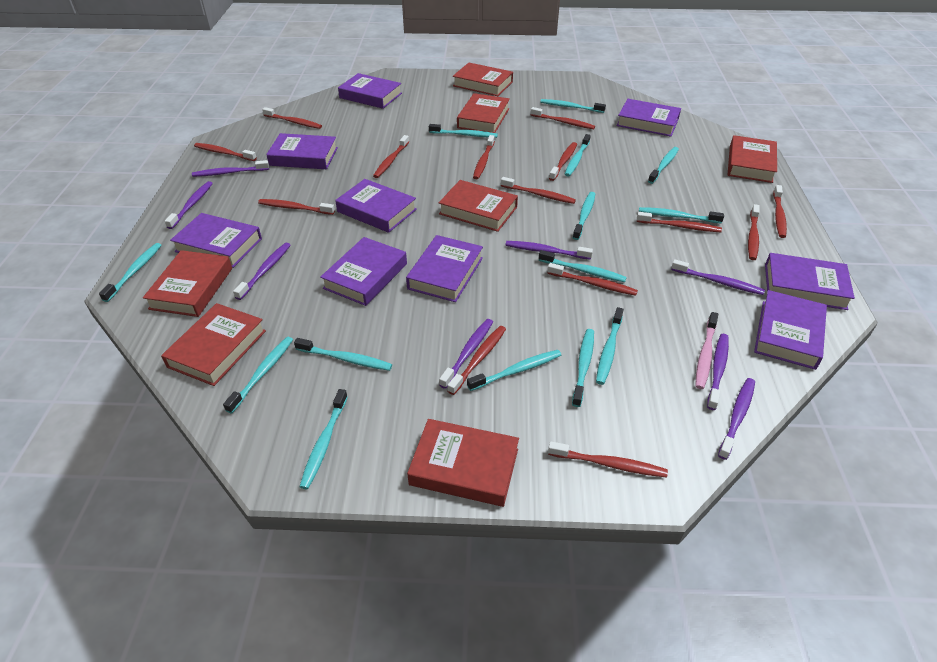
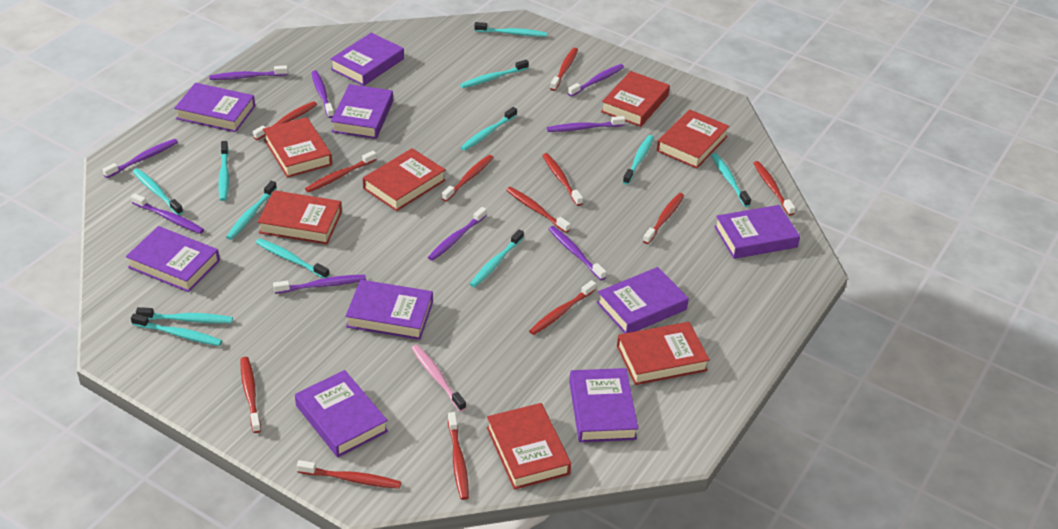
purple toothbrush: [165,181,213,229] [192,160,269,177] [233,243,291,300] [439,319,493,389] [506,241,593,260] [671,259,765,295] [707,334,729,410] [718,378,755,460] = 8 -> [102,139,178,178] [131,193,204,234] [209,65,288,80] [273,275,366,294] [311,70,334,118] [428,207,487,261] [547,116,625,132] [549,226,606,280] [568,64,624,97] = 9
red toothbrush: [194,143,257,161] [258,199,335,215] [262,107,322,129] [373,135,409,178] [447,326,506,395] [473,135,495,179] [501,177,576,204] [530,107,595,129] [547,263,638,296] [548,441,668,478] [549,142,577,181] [637,212,722,232] [748,204,760,260] [773,185,787,238] = 14 -> [241,357,261,433] [253,101,317,140] [297,460,401,489] [305,151,377,193] [441,155,494,202] [448,412,469,500] [506,187,571,233] [529,280,596,335] [542,153,583,206] [550,48,578,91] [643,193,684,244] [754,161,795,216] = 12
turquoise toothbrush: [99,243,161,302] [223,337,293,413] [294,338,392,371] [299,389,348,489] [429,124,498,138] [467,350,561,391] [539,250,627,282] [540,99,606,113] [565,134,591,177] [572,329,594,407] [573,192,595,240] [596,307,624,385] [639,207,724,224] [648,147,679,184] = 14 -> [131,313,222,346] [133,168,183,215] [136,307,233,323] [218,141,229,201] [226,181,277,240] [256,238,329,278] [460,60,529,88] [460,107,517,151] [470,229,524,287] [474,22,547,37] [623,135,654,185] [711,153,751,207] = 12

